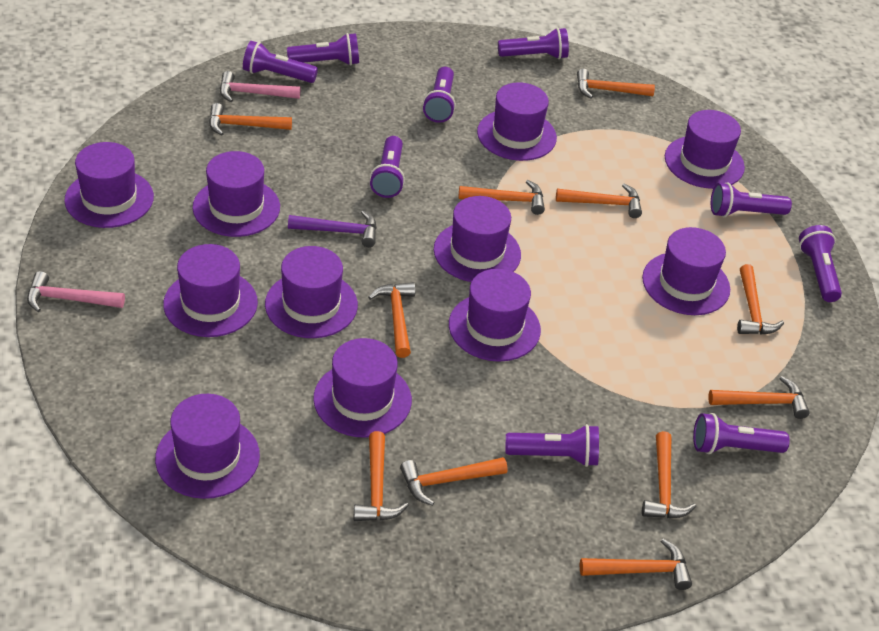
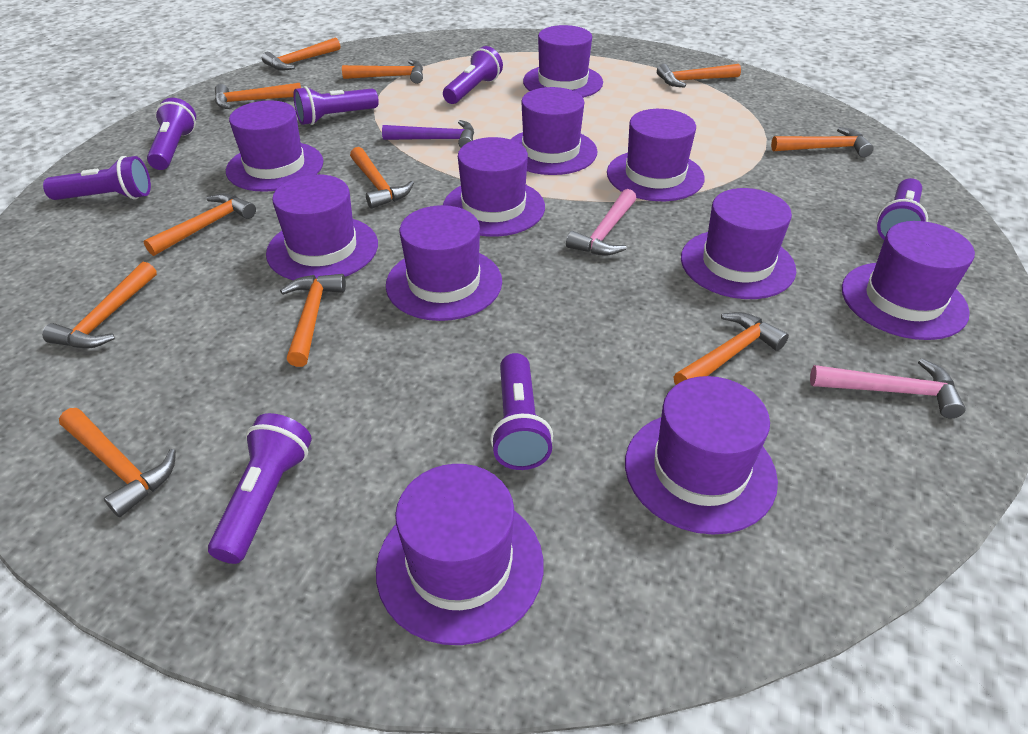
purple flashlight: [243,41,318,83] [287,33,359,65] [370,136,405,198] [423,67,456,123] [498,28,569,59] [505,424,599,467] [693,413,790,454] [711,182,792,217] [799,225,842,302] = 9 -> [43,156,151,200] [147,98,196,170] [208,413,312,564] [294,86,379,125] [443,46,503,104] [490,353,553,470] [877,178,928,240] = 7

